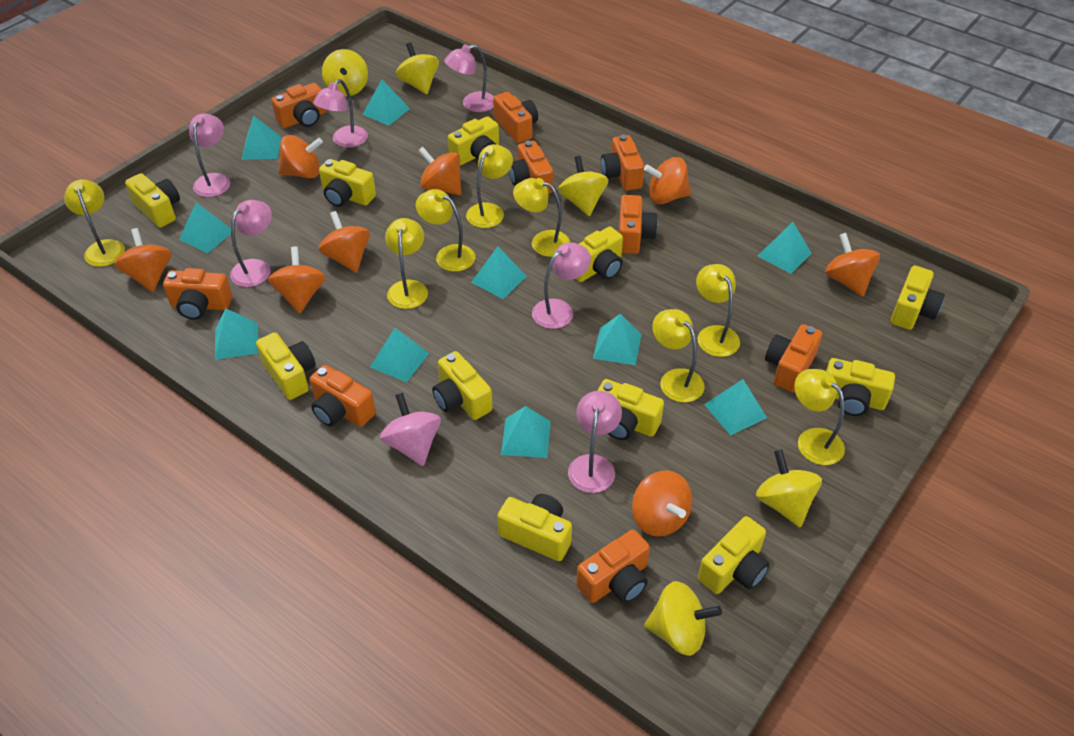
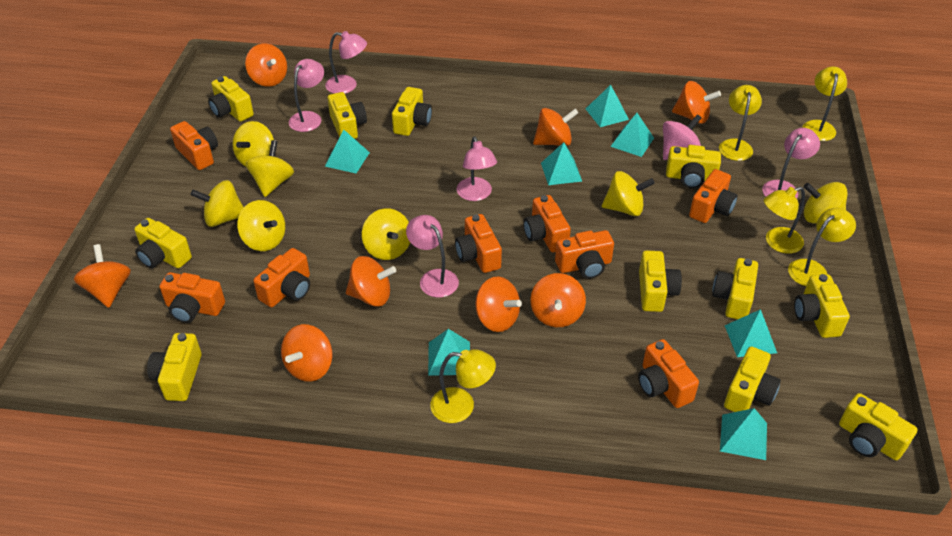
orange camera: [163,268,232,320] [271,83,326,128] [310,365,376,427] [493,92,538,143] [509,141,553,194] [576,529,650,603] [601,135,644,190] [619,195,658,254] [765,324,822,392] = 9 -> [159,272,225,323] [170,121,218,170] [253,248,310,307] [455,214,502,273] [523,195,571,252] [555,230,614,279] [638,339,699,408] [689,169,738,223] = 8
pink lamp: [189,113,230,197] [230,200,272,287] [313,79,368,148] [444,44,494,112] [532,242,591,329] [568,391,622,493] = 6 -> [289,59,324,132] [325,31,367,94] [406,215,459,298] [457,136,497,201] [762,128,820,199] = 5
turquoise pyramid: [179,202,231,253] [215,308,259,360] [241,115,282,160] [362,80,410,126] [370,328,429,382] [471,247,527,299] [501,406,551,458] [593,314,642,365] [704,379,767,435] [758,222,812,274] = 10 -> [325,129,370,173] [428,329,470,376] [541,142,582,185] [586,85,629,127] [610,113,654,157] [720,408,767,460] [725,309,777,357] = 7
yellow lamp: [64,179,125,267] [385,218,428,309] [416,189,475,272] [466,144,513,228] [513,178,570,257] [652,309,705,402] [696,264,740,357] [794,369,845,465] = 8 -> [430,349,496,423] [719,85,762,161] [764,187,805,254] [788,208,856,286] [802,66,847,141] = 5
yellow spinning top: [322,49,368,96] [396,42,439,94] [558,156,608,216] [644,581,722,656] [756,449,822,527] = 5 -> [190,180,244,227] [232,121,274,166] [237,200,285,251] [246,140,294,197] [362,208,410,260] [602,171,655,216] [804,182,848,224] = 7

